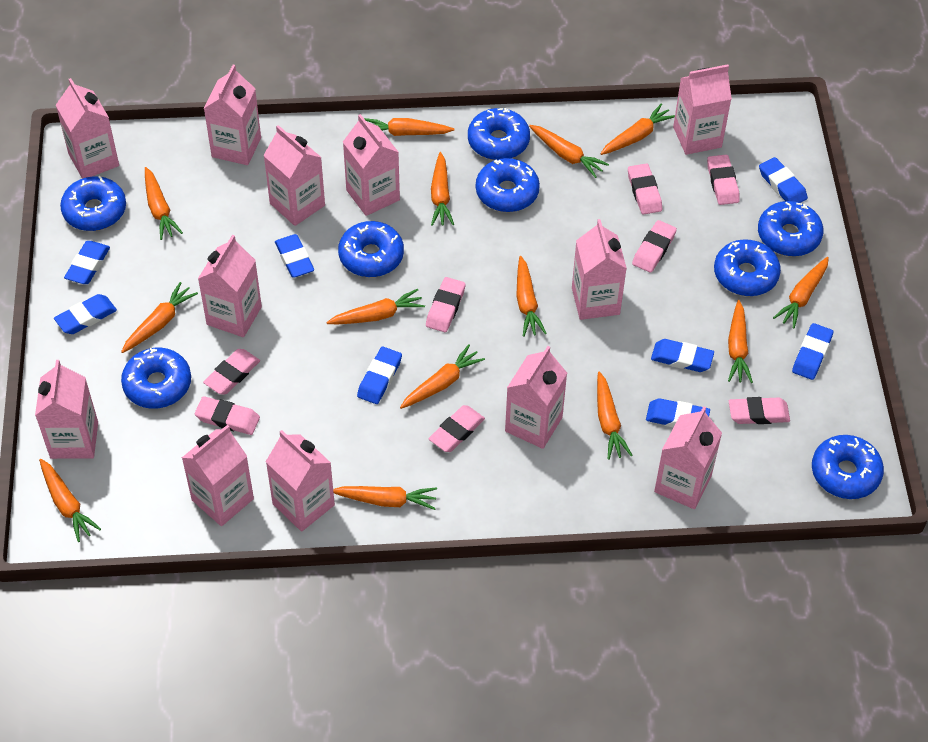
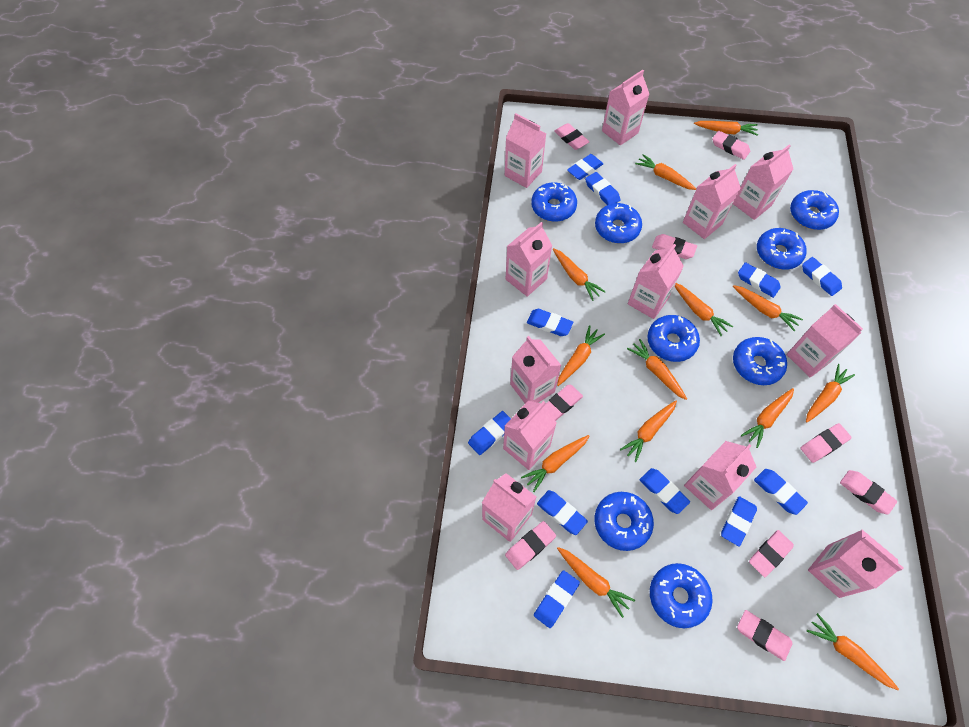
blue eraser: [54,294,117,334] [64,241,110,284] [275,234,314,278] [357,347,402,404] [646,398,710,428] [651,339,714,372] [759,157,808,203] [792,323,833,380] = 8 -> [468,411,511,455] [527,309,573,336] [534,570,580,628] [537,490,588,535] [567,154,603,180] [585,172,620,205] [639,468,690,514] [721,496,757,547] [738,262,781,298] [754,469,808,515] [802,257,842,296] = 11
orange carrot: [39,459,101,542] [121,282,198,353] [145,167,183,240] [326,289,425,324] [333,486,437,510] [364,118,454,136] [400,345,485,409] [431,152,454,226] [516,256,547,337] [529,125,609,178] [597,371,633,460] [600,104,675,155] [728,300,753,383] [773,257,829,329] = 14 -> [521,435,589,492] [553,248,606,301] [557,325,605,386] [557,547,635,618] [620,400,677,462] [627,339,687,400] [635,154,696,190] [675,283,733,336] [694,121,758,136] [733,285,803,331] [741,388,794,448] [806,364,855,423] [807,613,899,690] = 13
pink eraser: [195,396,260,435] [203,349,260,395] [426,277,466,332] [428,405,485,452] [628,163,662,215] [632,220,677,273] [707,155,740,205] [729,397,790,424] = 8 -> [505,521,556,570] [545,384,583,421] [554,123,589,150] [652,234,697,259] [712,131,750,160] [737,610,792,661] [749,530,794,577] [800,423,852,463] [840,470,897,514] = 9

